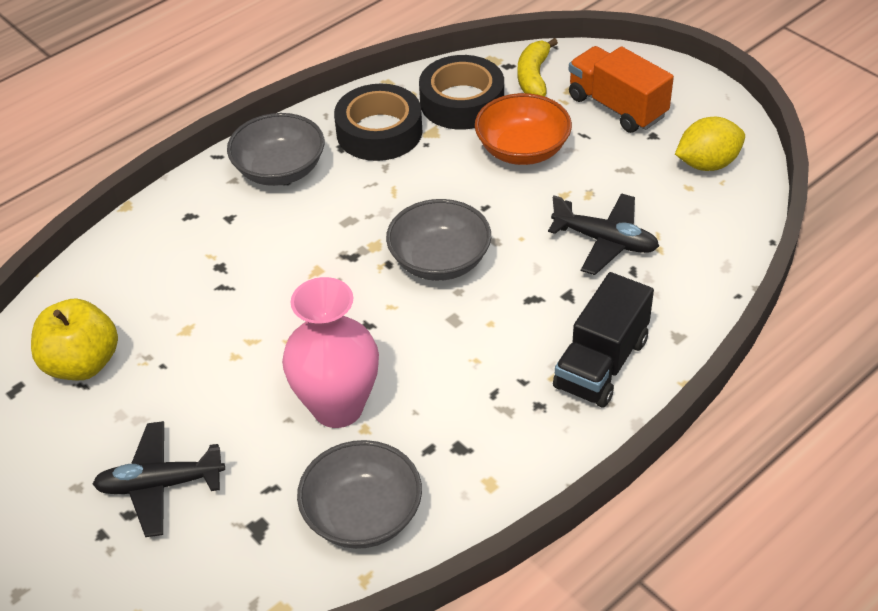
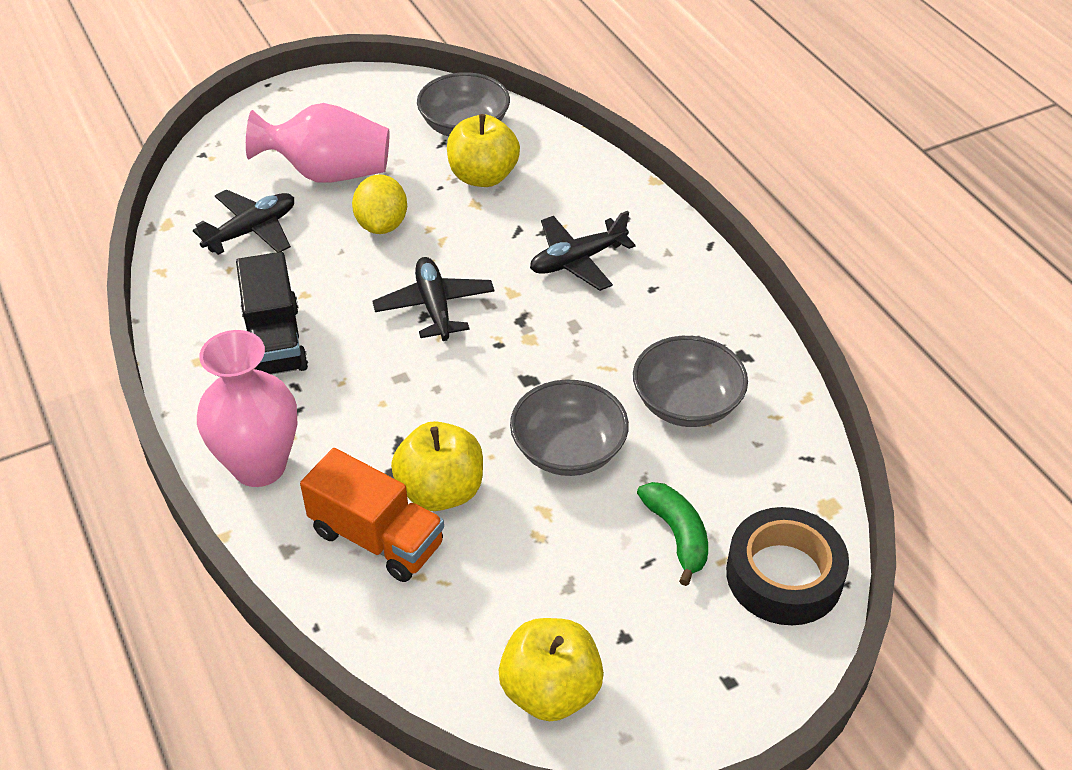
black plane: [93,421,225,537] [548,193,659,275] = 2 -> [193,190,294,255] [372,257,494,341] [530,211,636,291] = 3
black tape: [334,84,422,161] [419,55,504,130] = 2 -> [726,507,849,625] = 1
green banana: none = 0 -> [637,482,708,586] = 1
orange bowl: [475,93,572,165] = 1 -> none = 0
pink vase: [282,277,379,428] = 1 -> [197,330,297,487] [246,103,389,182] = 2
yellow apple: [31,298,118,380] = 1 -> [391,421,483,511] [447,114,520,187] [499,618,604,721] = 3
yellow banana: [518,38,558,97] = 1 -> none = 0

